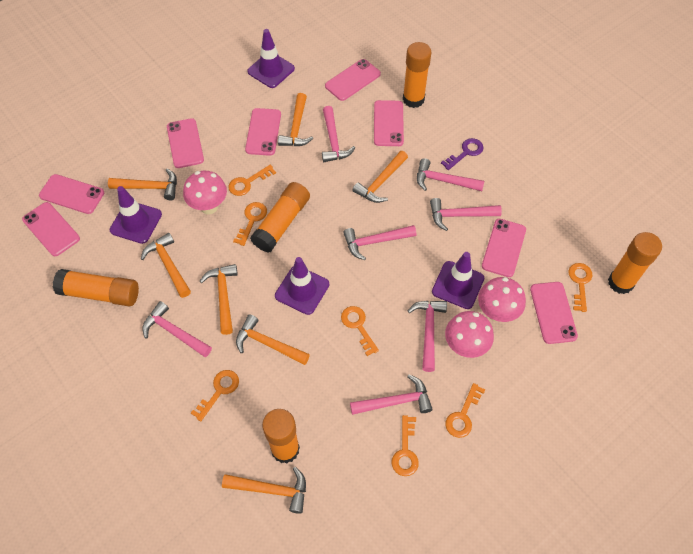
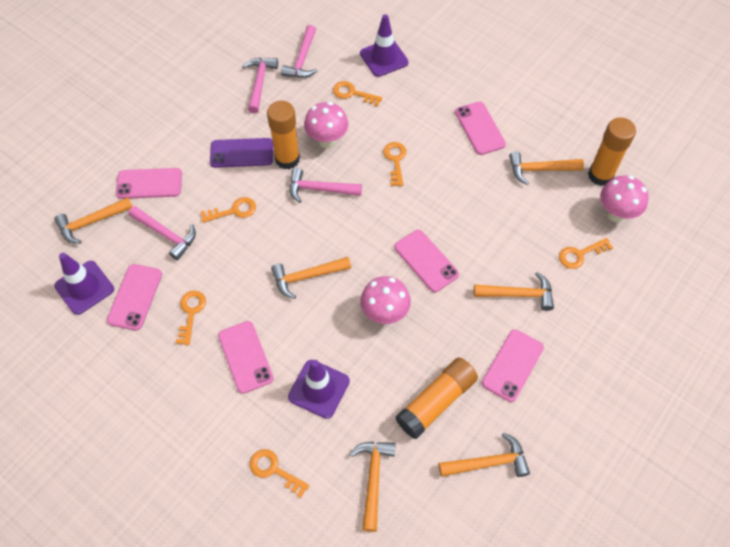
orange glue stick: [53,269,139,306] [250,182,310,252] [262,409,300,464] [403,42,432,108] [608,232,662,294] = 5 -> [267,101,300,169] [395,358,478,439] [588,117,636,186] = 3
orange hammer: [108,168,177,200] [141,233,191,298] [200,264,238,335] [222,467,306,514] [236,314,310,365] [278,93,313,146] [352,151,408,203] = 7 -> [54,197,133,244] [271,257,351,299] [349,442,395,532] [439,432,530,477] [474,272,554,311] [509,151,584,185] = 6
orange key: [191,370,239,421] [228,165,276,196] [233,202,267,246] [341,306,379,356] [392,415,419,476] [445,383,485,438] [568,263,592,312] = 7 -> [176,291,206,345] [200,197,256,223] [250,449,310,498] [333,81,382,107] [383,142,406,186] [559,238,613,269] = 6
pink hammer: [142,301,212,357] [322,106,355,162] [343,225,416,260] [350,374,433,415] [408,301,447,372] [417,158,484,191] [430,198,502,231] = 7 -> [128,206,196,260] [242,58,278,114] [281,25,317,78] [290,168,362,203] = 4
pink phone: [22,202,80,256] [39,174,104,214] [167,118,204,168] [245,108,281,156] [325,59,381,101] [374,100,404,146] [482,219,526,277] [530,282,578,344] = 8 -> [107,264,162,331] [116,168,182,199] [218,321,274,394] [394,230,459,292] [455,101,506,155] [482,329,544,402] = 6
purple key: [441,138,483,170] = 1 -> none = 0
purple phone: none = 0 -> [210,138,273,168] = 1
purple traffic cone: [110,186,162,244] [247,29,295,88] [275,257,329,315] [432,252,484,309] = 4 -> [54,253,114,315] [288,360,350,419] [360,14,409,77] = 3

